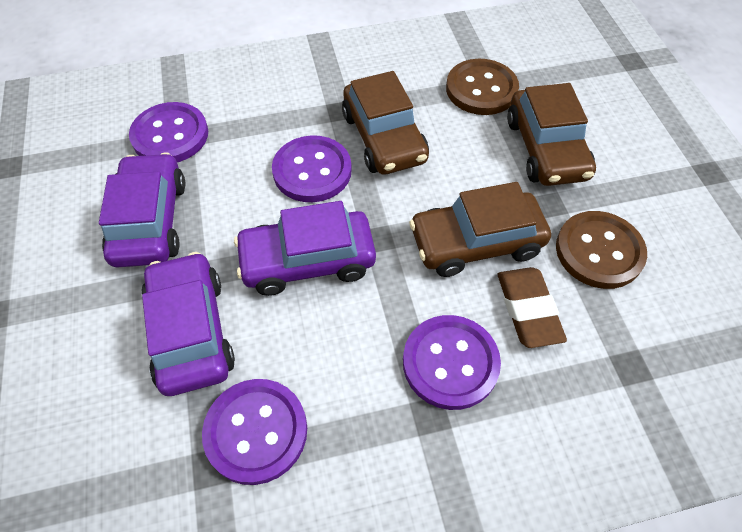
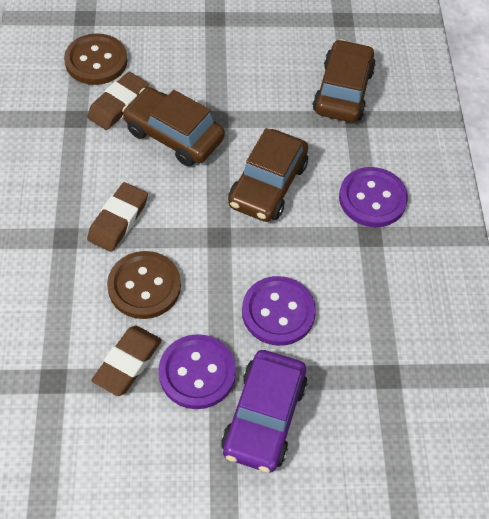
brown eraser: [497,267,567,348] = 1 -> [87,72,149,130] [87,182,148,252] [92,326,162,396] = 3
purple button: [129,102,208,162] [202,379,307,485] [272,135,352,202] [403,315,501,410] = 4 -> [159,334,236,409] [242,276,316,346] [339,167,408,227] = 3
purple car: [99,152,185,268] [142,252,235,396] [234,201,376,296] = 3 -> [221,350,308,473] = 1

